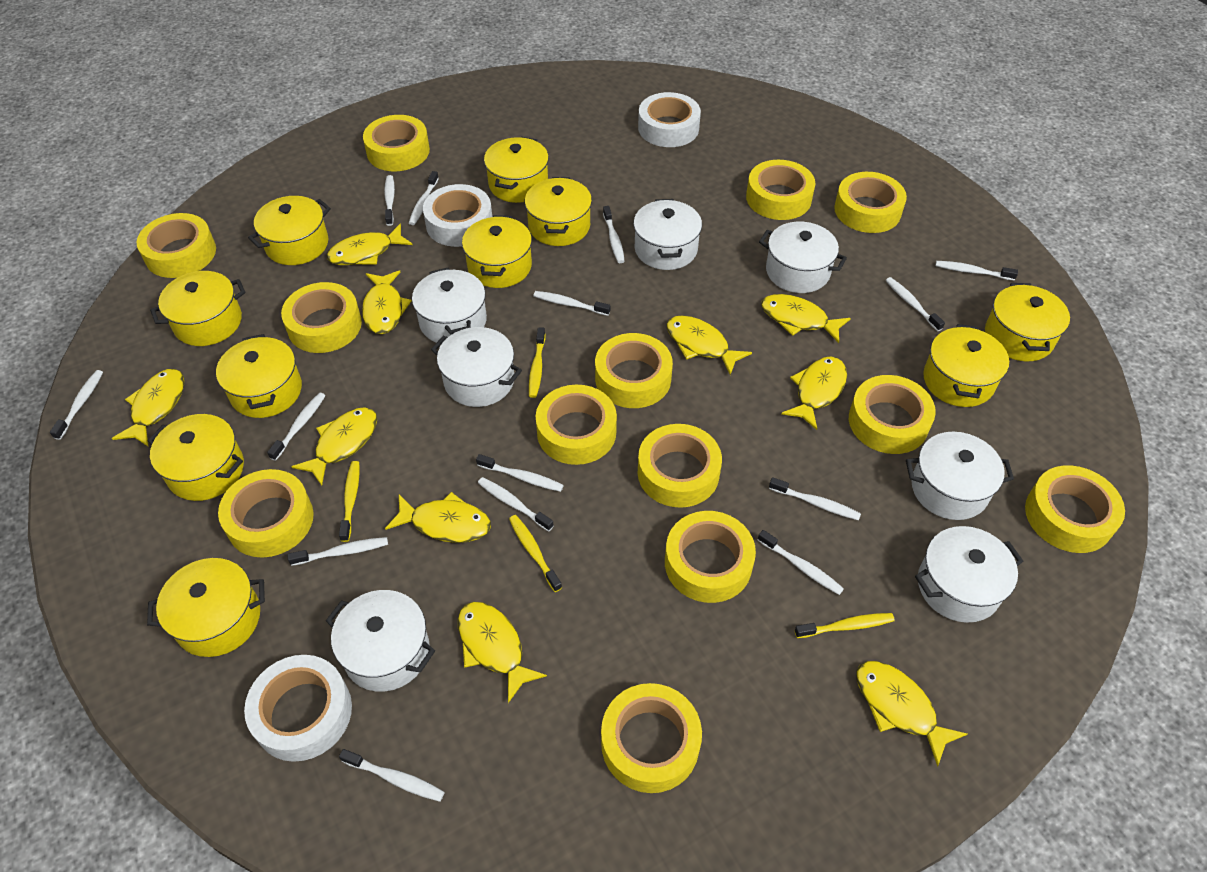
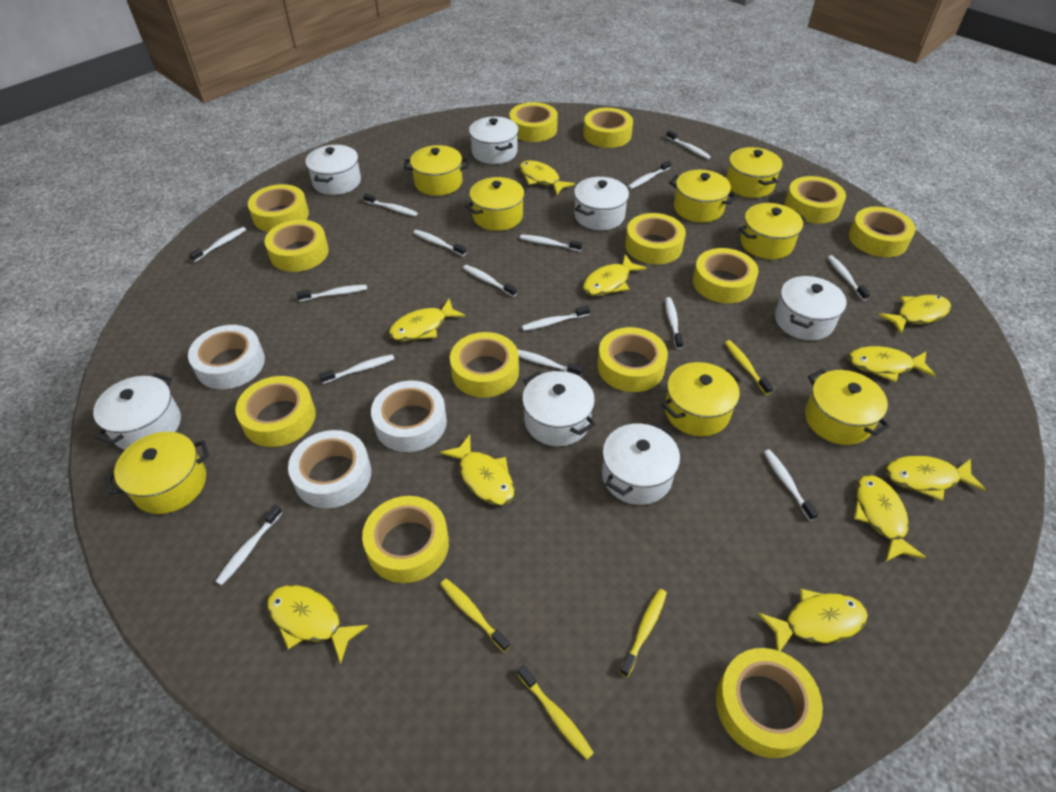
white toothbrush: [50,370,103,440] [267,393,326,461] [288,537,388,566] [339,749,445,802] [384,175,395,226] [409,171,439,225] [476,454,564,492] [478,477,554,531] [533,291,610,316] [603,206,625,263] [758,530,844,595] [769,477,861,521] [886,277,945,331] [935,261,1018,281] = 14 -> [189,227,246,262] [215,505,283,585] [296,285,367,301] [319,354,394,384] [363,193,418,216] [413,230,466,256] [463,265,517,297] [517,349,583,377] [520,234,582,251] [522,305,590,331] [628,161,671,189] [665,297,683,349] [666,130,711,159] [764,450,819,521] [827,255,870,300] = 15
yellow pot: [147,558,265,657] [148,414,244,501] [150,271,246,346] [216,334,302,418] [248,196,331,265] [462,215,532,288] [484,137,549,203] [525,177,592,246] [923,324,1009,407] [985,283,1070,361] = 10 -> [106,432,209,514] [404,145,469,196] [465,177,528,231] [662,362,741,436] [669,170,737,223] [726,147,783,198] [739,203,806,259] [805,369,890,445] = 8

